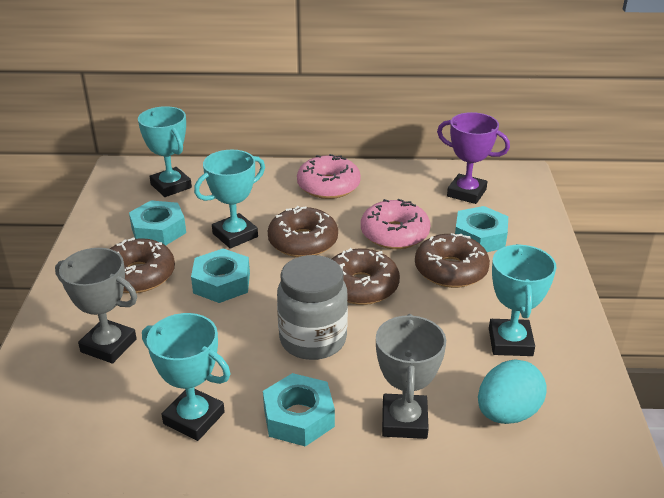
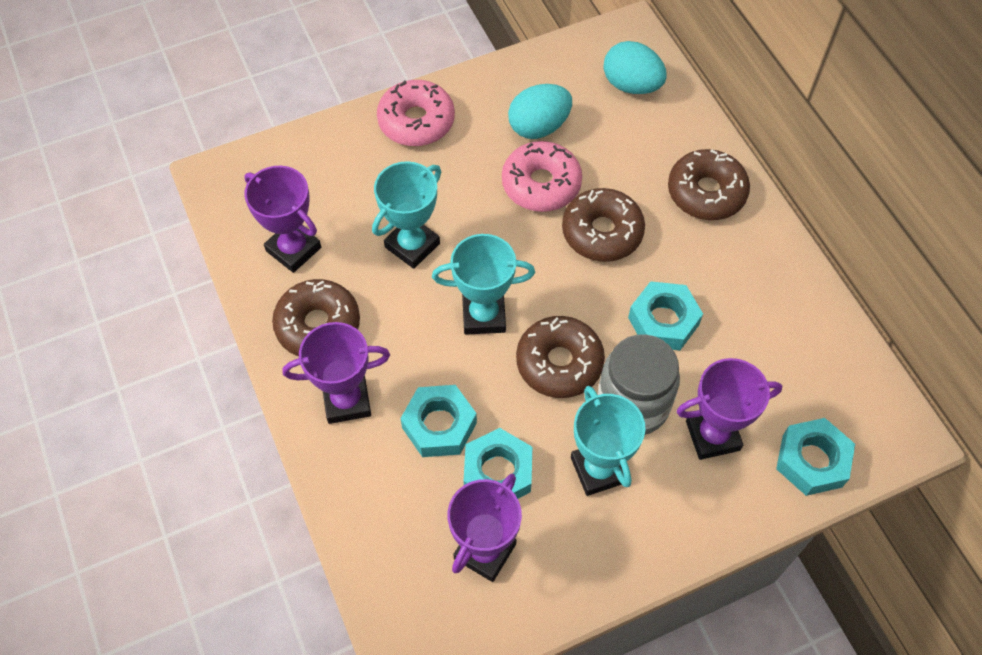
grey trophy: [55,248,137,364] [376,314,446,439] = 2 -> none = 0
purple trophy: [437,112,510,204] = 1 -> [244,166,321,273] [283,322,390,424] [447,473,522,582] [677,358,782,460] = 4
turquoise egg: [478,360,547,424] = 1 -> [508,84,572,139] [604,41,667,94] = 2
turquoise trophy: [138,106,192,197] [142,313,230,441] [194,150,265,248] [489,244,556,356] = 4 -> [372,161,441,269] [432,234,535,335] [571,386,646,496] = 3

